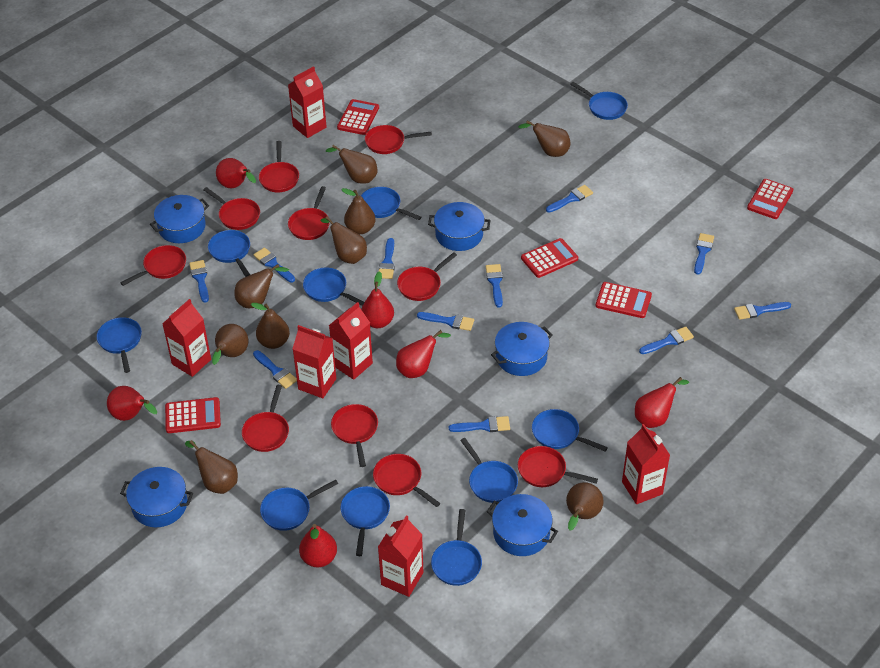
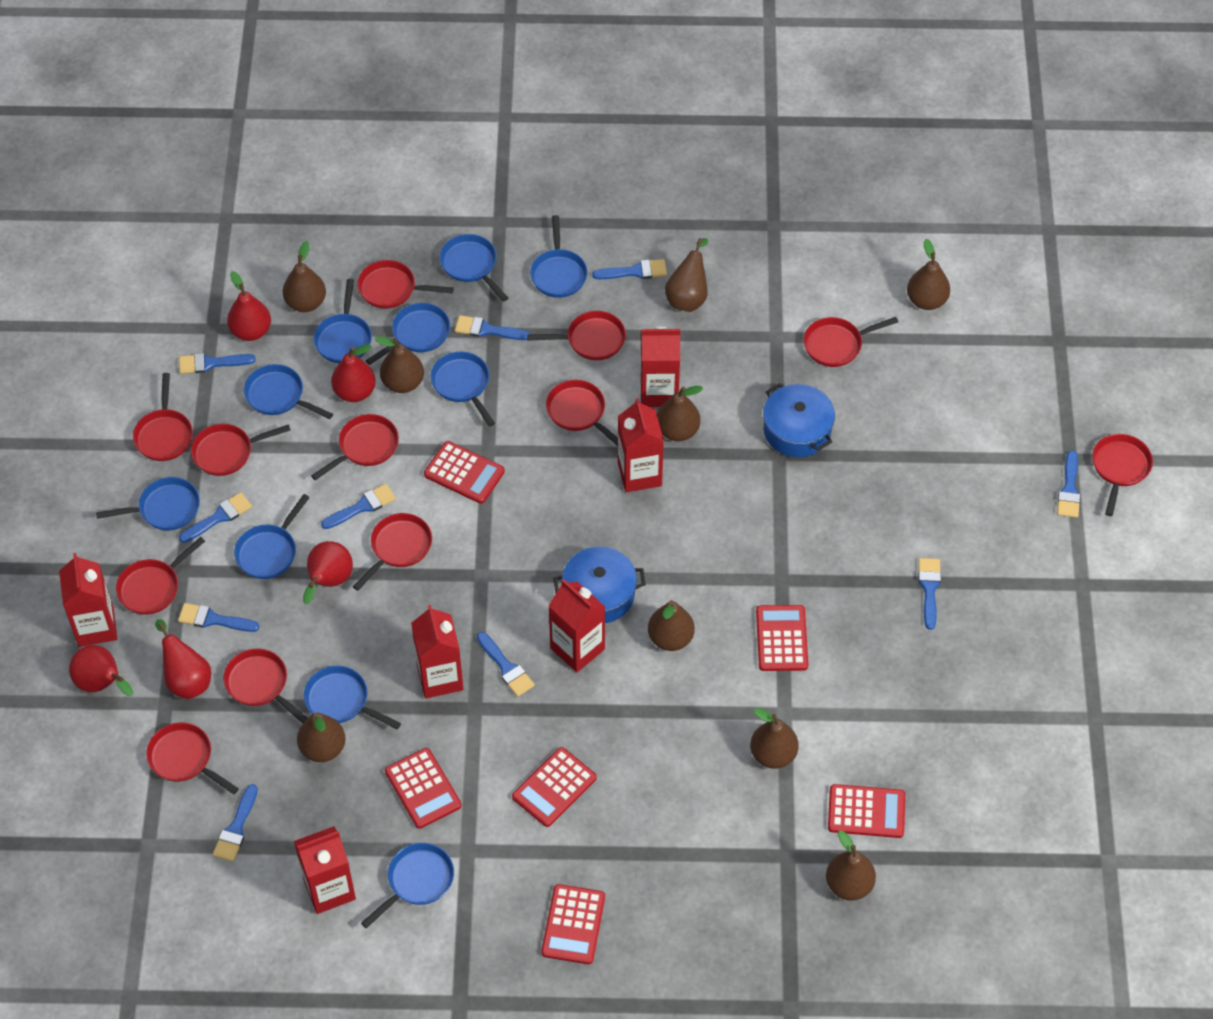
blue brush: [189,260,209,303] [253,247,295,282] [253,350,297,389] [379,238,395,279] [417,312,474,331] [449,416,510,432] [486,264,503,308] [546,185,593,213] [639,327,694,354] [694,233,714,275] [734,302,791,320] = 11 -> [178,603,259,632] [179,353,256,374] [179,492,252,543] [213,784,258,862] [321,484,396,529] [455,315,530,340] [477,632,535,697] [592,259,667,279] [918,558,941,630] [1057,450,1081,518] = 10
blue pot: [120,467,193,527] [150,195,209,243] [428,202,491,251] [487,494,558,556] [491,322,553,376] = 5 -> [554,547,646,623] [763,383,835,458] = 2
red calculator: [165,397,221,433] [337,99,379,135] [521,238,578,278] [595,282,652,318] [747,179,794,219] = 5 -> [385,748,461,829] [424,441,505,504] [512,747,597,827] [541,884,605,964] [756,605,808,671] [828,784,905,838] = 6
red pan: [120,245,186,286] [203,187,260,230] [242,385,289,452] [259,141,299,192] [288,186,330,240] [331,404,378,467] [365,125,432,154] [373,454,440,507] [397,252,457,301] [518,446,598,487] = 10 -> [116,537,205,615] [133,373,193,461] [146,722,239,794] [191,424,291,476] [223,649,308,724] [311,414,399,480] [352,513,432,591] [357,260,454,309] [527,311,626,360] [546,380,618,446] [804,317,898,367] [1092,434,1153,516] = 12
red pear: [107,386,157,421] [216,158,256,188] [299,524,337,567] [361,271,394,328] [396,330,451,378] [635,377,689,428] = 6 -> [69,645,133,696] [155,619,211,699] [227,271,271,341] [303,541,353,605] [331,344,376,402] = 5

